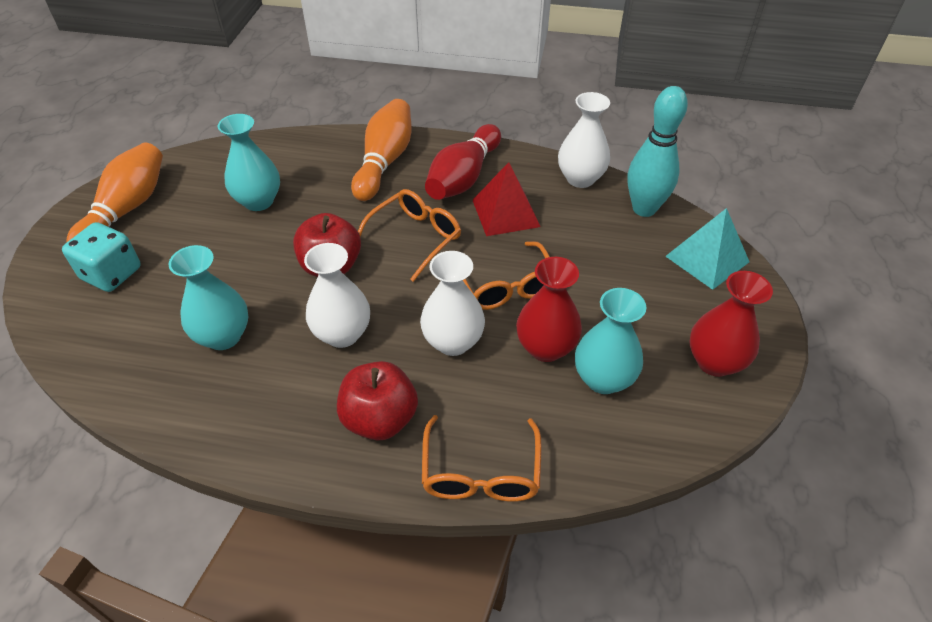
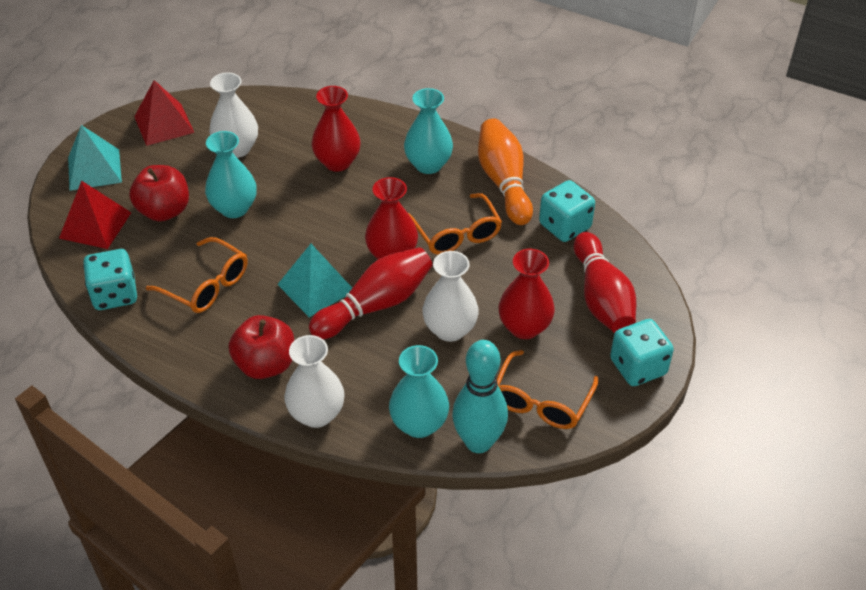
orange bowling pin: [66,142,163,243] [351,99,412,201] = 2 -> [478,118,533,225] = 1
red bowling pin: [425,124,501,200] = 1 -> [309,247,432,339] [574,232,636,333] = 2
red pyramid: [473,162,541,236] = 1 -> [59,181,131,249] [134,80,194,146] = 2
red vase: [516,257,582,362] [689,271,773,377] = 2 -> [311,86,361,172] [365,177,418,259] [498,249,555,339] = 3
turquoise dice: [62,222,141,292] = 1 -> [83,249,137,310] [539,180,595,242] [610,319,674,386] = 3
turquoise pyramid: [665,208,749,290] = 1 -> [68,125,122,191] [277,244,352,317] = 2

